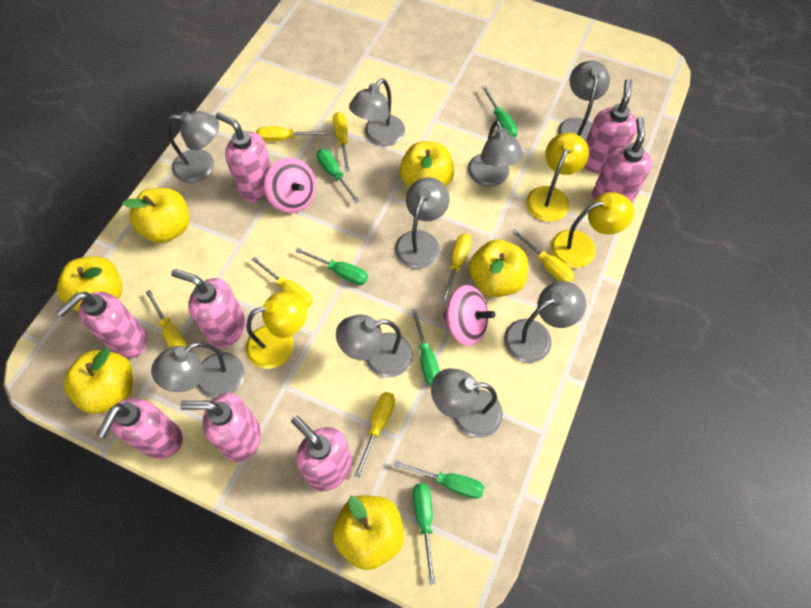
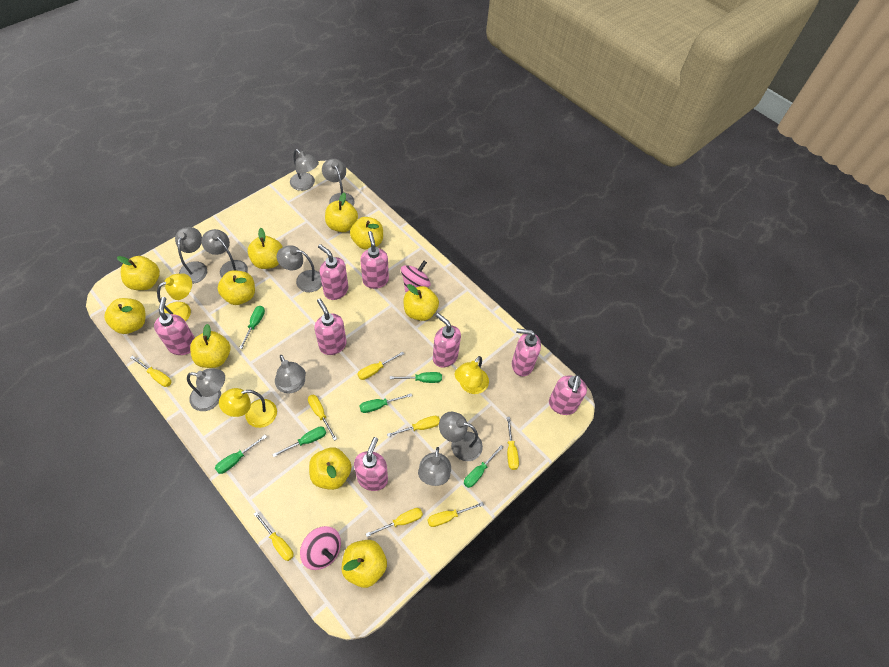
yellow apple: [57,256,123,312] [64,348,133,414] [122,188,189,243] [333,495,404,570] [400,141,454,187] [469,240,528,297] = 6 -> [104,298,145,334] [117,256,160,290] [190,324,230,368] [217,270,255,305] [248,228,283,269] [309,447,351,490] [325,193,358,232] [342,540,387,588] [350,217,383,249] [404,284,439,321] = 10
yellow screwdriver: [145,290,187,348] [251,256,313,308] [256,126,328,142] [333,112,350,171] [354,392,395,478] [441,234,471,303] [512,229,574,282] = 7 -> [130,356,172,387] [254,512,294,561] [308,395,337,441] [357,351,404,380] [366,508,423,537] [387,416,440,437] [427,502,484,527] [507,417,519,470] = 8

